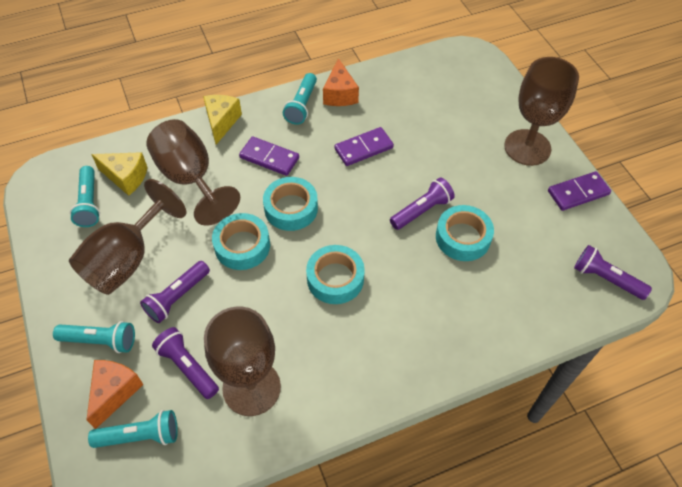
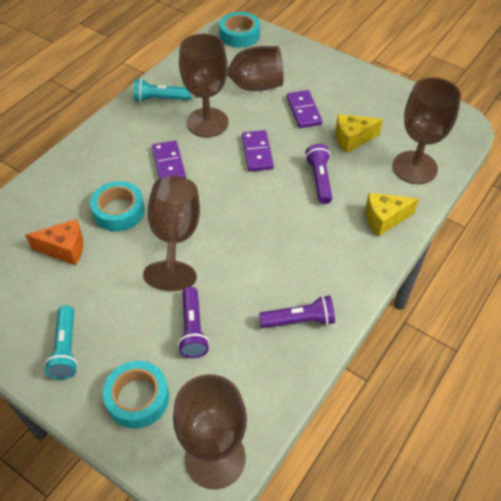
brown goblet: [69,179,186,295] [146,119,240,226] [204,307,281,416] [504,57,579,166] = 4 -> [143,176,200,291] [173,374,247,489] [179,34,228,138] [196,46,284,98] [393,77,461,184] = 5
orange cheese: [87,360,144,429] [323,58,359,106] = 2 -> [25,219,83,265] = 1
purple flashlight: [140,261,210,323] [152,327,219,399] [390,178,455,230] [574,245,652,300] = 4 -> [178,287,209,358] [259,296,335,328] [305,144,332,204] = 3
turquoise flashlight: [53,321,135,353] [70,166,100,227] [88,410,178,448] [283,73,317,125] = 4 -> [44,305,78,380] [134,78,191,102] = 2
turquoise tape: [212,213,270,270] [263,177,318,231] [306,245,365,304] [436,205,494,261] = 4 -> [90,181,145,231] [103,361,169,429] [219,12,260,48] = 3

